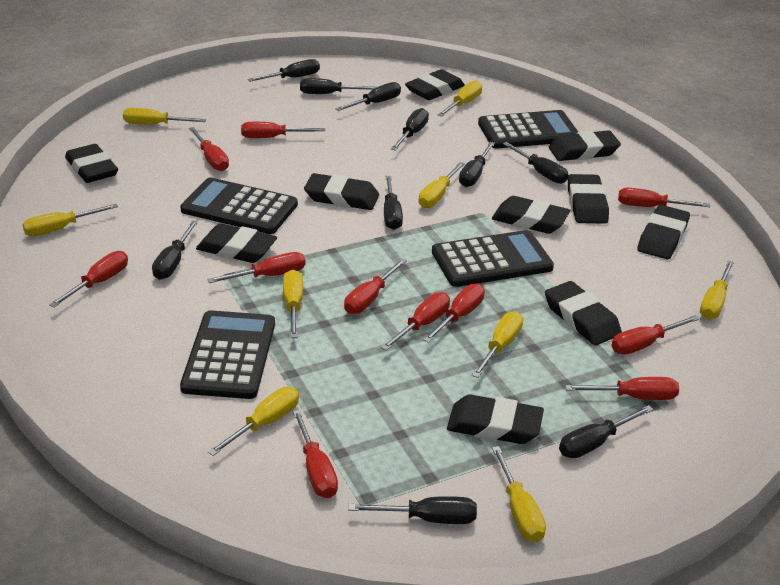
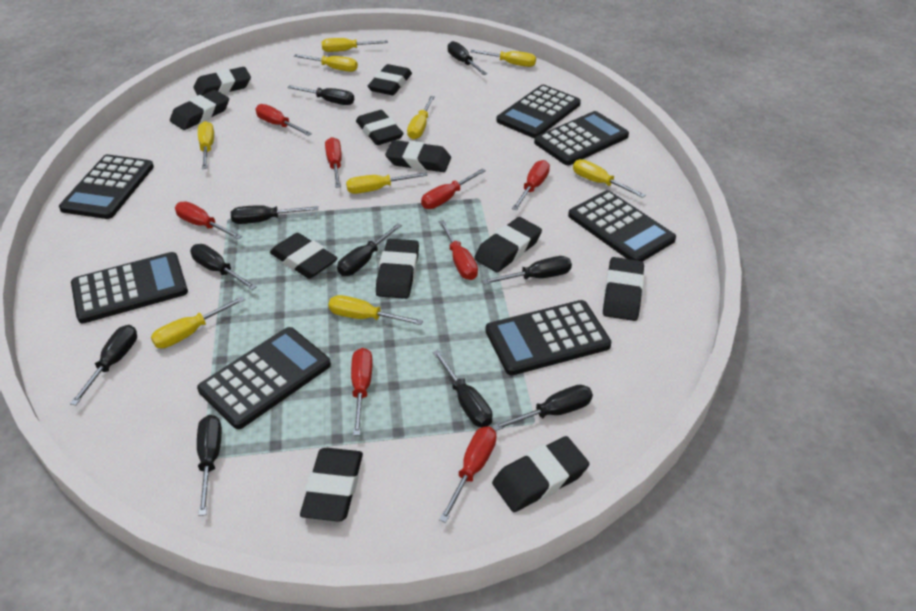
black calculator: [180,178,298,234] [180,310,275,399] [432,230,554,287] [478,110,578,148] = 4 -> [59,154,154,219] [71,252,188,323] [197,327,331,429] [486,300,611,375] [496,85,581,138] [534,111,629,165] [568,190,676,261] = 7
black eraser: [65,144,118,183] [196,223,277,263] [304,173,379,210] [405,69,465,100] [447,394,544,444] [492,196,570,234] [545,281,622,345] [549,130,621,161] [568,174,609,224] [637,205,690,259] = 10 -> [170,90,229,130] [193,67,251,96] [270,233,338,279] [300,448,363,522] [356,110,404,145] [368,64,412,95] [376,239,419,299] [385,140,451,172] [474,217,542,272] [492,436,589,512] [603,257,644,321] = 11
red screwdriver: [49,251,128,308] [189,127,229,171] [207,252,305,283] [241,122,325,138] [293,410,338,498] [344,258,407,314] [381,292,450,350] [423,283,485,343] [565,377,679,400] [612,315,700,355] [618,188,710,207] = 11 -> [175,202,242,240] [256,104,312,136] [325,137,342,188] [351,348,373,436] [421,169,486,209] [438,220,478,280] [439,426,496,523] [512,160,550,210] = 8

